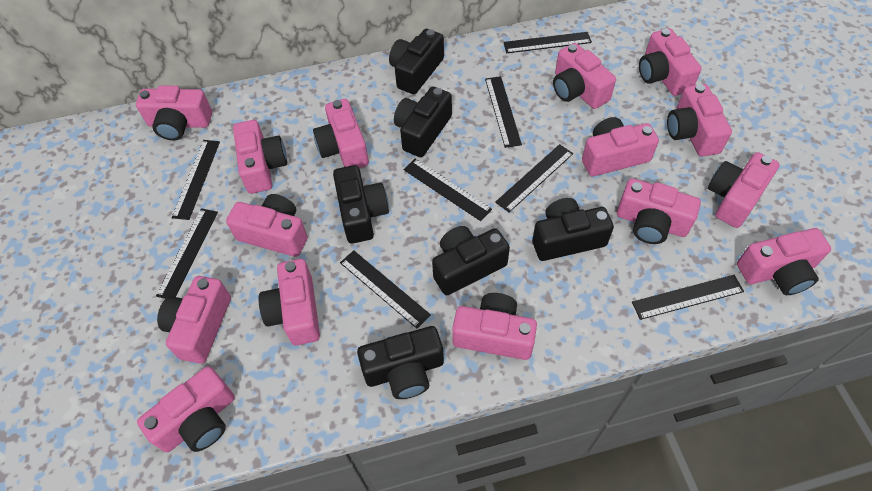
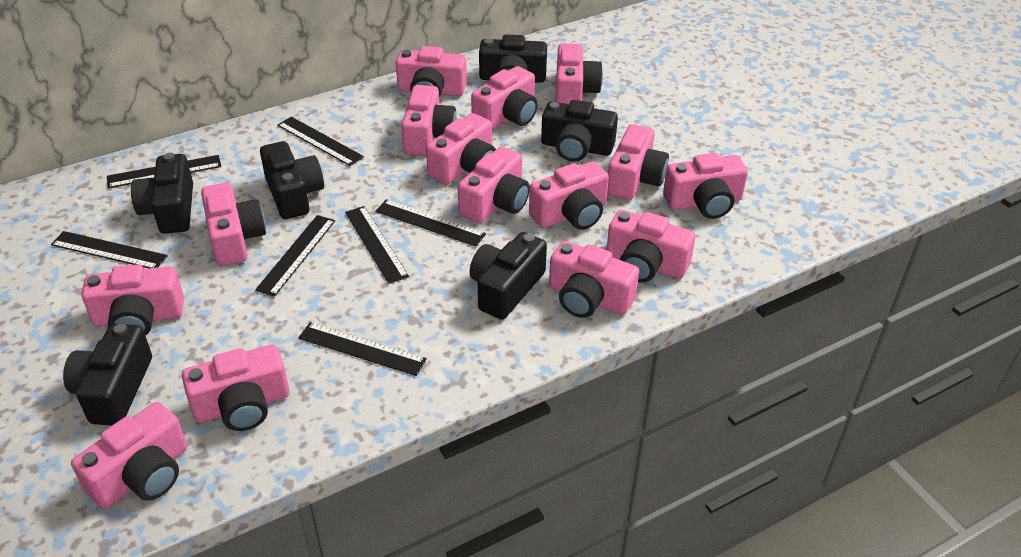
black ruler: [156,208,218,299] [171,140,220,220] [340,250,431,329] [404,159,492,221] [485,76,522,148] [495,144,573,212] [503,32,592,53] [632,275,744,320] = 8 -> [51,231,168,268] [107,155,221,189] [255,215,335,297] [277,117,364,166] [298,322,427,376] [345,206,409,284] [375,199,486,247] = 7

